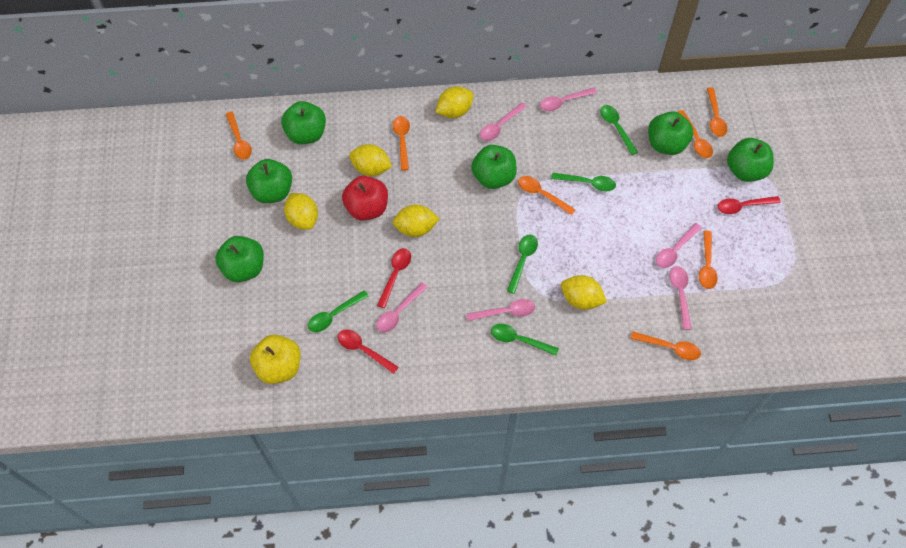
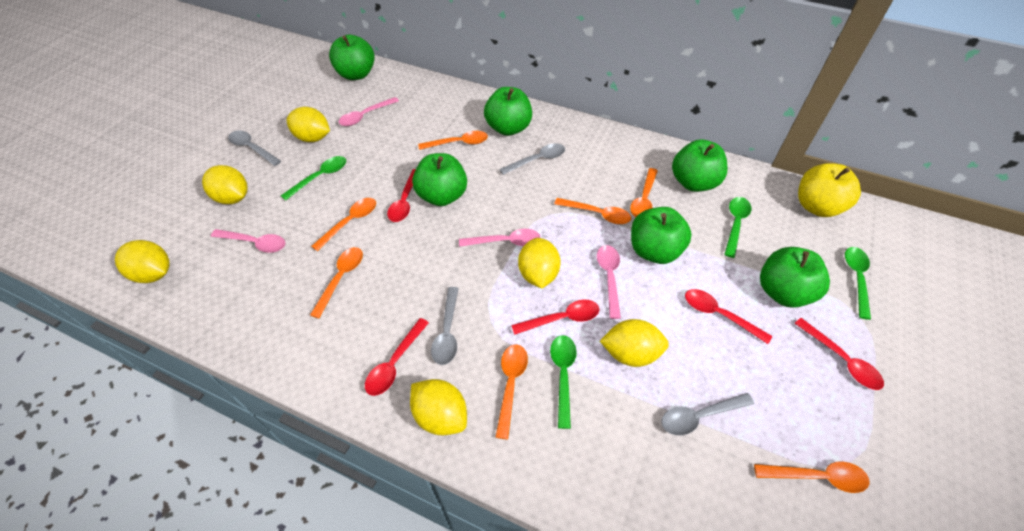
green spoon: [308,290,369,332] [491,324,559,356] [507,234,538,294] [551,173,616,191] [600,105,638,155] = 5 -> [281,156,346,201] [550,335,577,429] [724,197,751,258] [845,247,871,320] = 4
grey spoon: none = 0 -> [228,131,281,166] [431,287,459,365] [499,143,565,175] [661,393,754,436] = 4
pink spoon: [376,283,428,333] [467,299,535,321] [480,102,527,141] [540,88,597,111] [656,223,702,268] [669,266,692,330] = 6 -> [211,229,285,253] [339,97,399,126] [459,229,540,247] [597,245,621,319] = 4
red apple: [342,176,388,221] = 1 -> none = 0
red spoon: [338,330,399,374] [377,248,411,308] [718,196,781,214] = 3 -> [365,318,429,396] [387,169,416,222] [511,300,599,335] [685,289,772,344] [794,318,884,390] = 5
yellow lemon: [284,193,318,230] [349,144,392,176] [392,205,440,237] [436,86,474,118] [561,275,607,310] = 5 -> [115,240,170,283] [202,165,248,204] [287,107,330,142] [410,379,467,435] [518,238,561,288] [600,319,669,367] = 6

